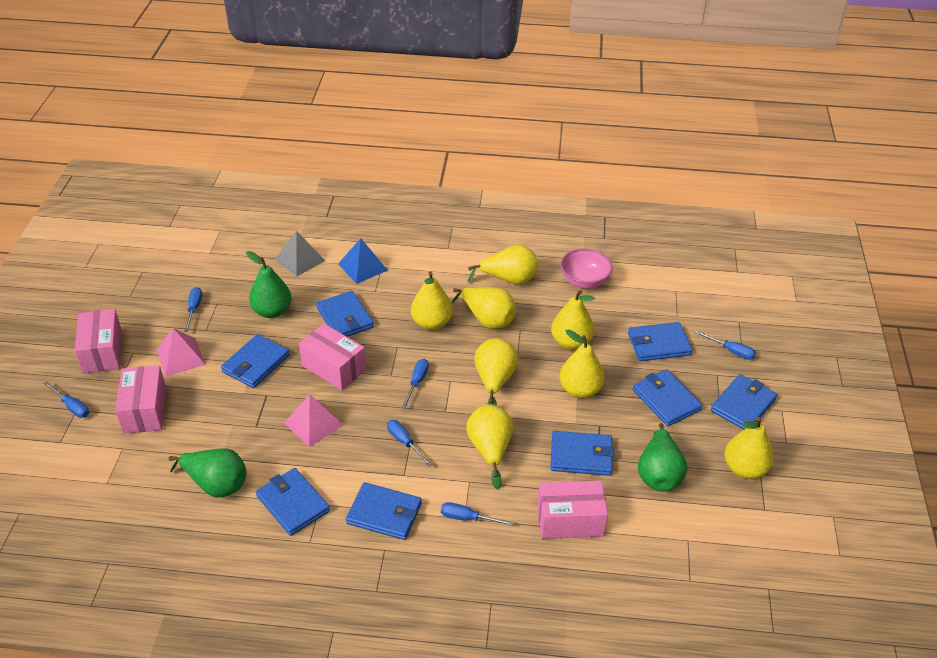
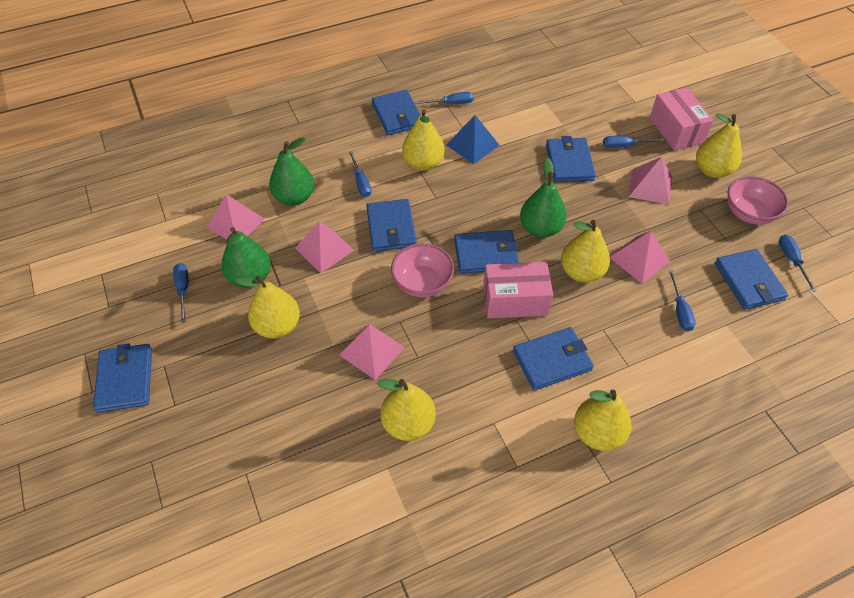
blue wallet: [221,334,290,388] [256,468,330,536] [316,291,374,337] [346,482,422,540] [550,431,614,476] [628,322,692,361] [633,369,702,426] [711,374,777,430] = 8 -> [93,343,152,413] [366,199,417,252] [372,90,421,135] [454,230,519,274] [513,327,594,391] [546,136,596,182] [715,249,788,310] = 7
grey pyramid: [275,231,326,277] = 1 -> none = 0
pink bowl: [560,249,613,289] = 1 -> [391,243,454,297] [728,176,789,225] = 2
pink box: [75,309,122,374] [115,365,166,434] [299,324,366,390] [537,480,608,539] = 4 -> [483,262,553,318] [650,88,714,151] = 2
pink pyramid: [157,328,206,377] [284,395,343,447] = 2 -> [207,194,265,240] [295,221,354,273] [340,324,405,380] [610,231,670,284] [629,157,672,205] = 5
yellow pear: [411,271,453,330] [451,287,516,329] [466,405,513,489] [468,245,537,285] [474,338,519,406] [551,290,595,350] [559,329,605,398] [724,417,774,479] = 8 -> [235,276,300,339] [377,379,436,441] [402,109,445,171] [561,220,610,283] [574,390,632,451] [696,113,742,178] = 6

